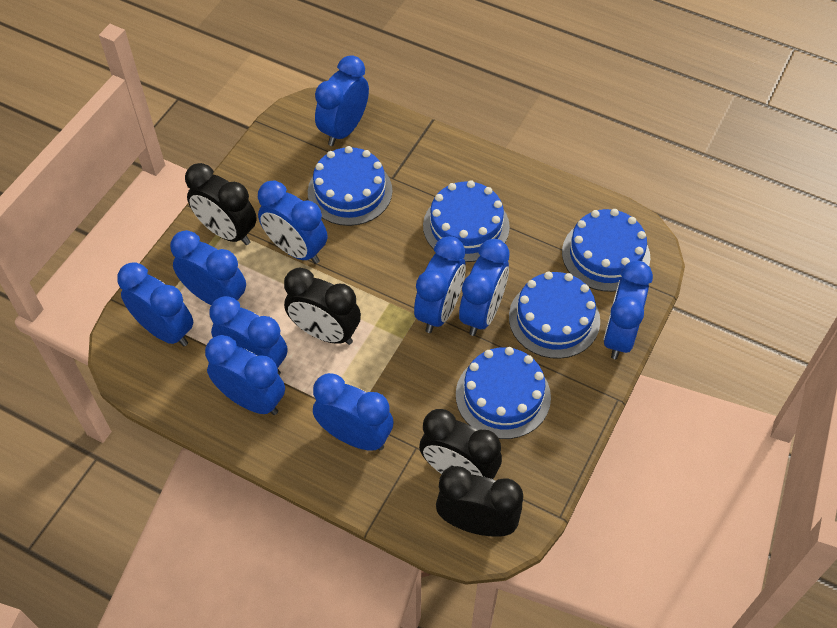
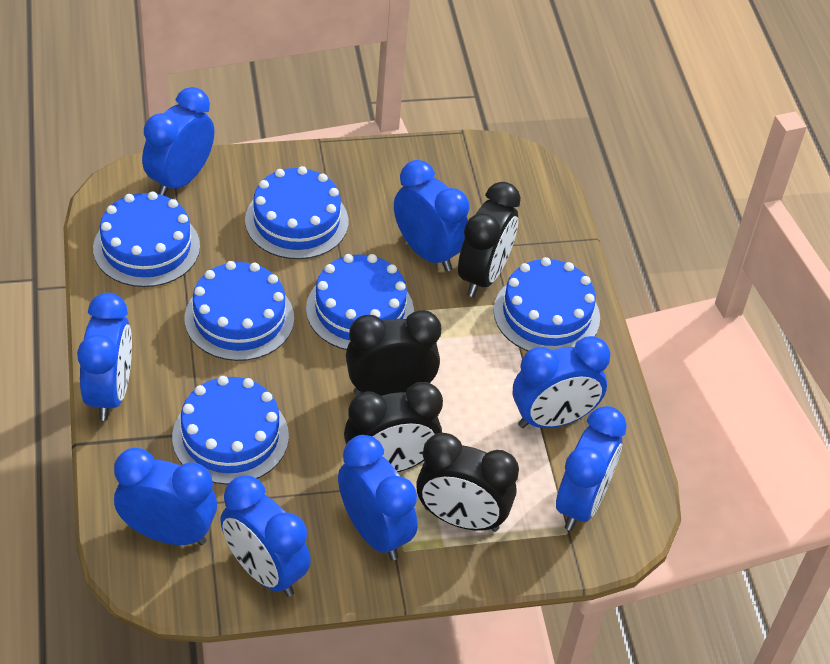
blue cake: [308,146,392,226] [423,180,510,262] [456,347,551,439] [509,272,600,359] [562,209,650,292] = 5 -> [93,191,200,287] [172,376,289,485] [185,261,294,361] [245,166,348,259] [306,254,414,350] [493,257,600,351] = 6
blue clock: [118,262,193,347] [170,230,246,305] [205,335,285,415] [209,296,288,375] [258,180,328,264] [313,373,394,451] [315,55,369,146] [414,236,466,333] [459,239,510,336] [603,261,653,359] = 10 -> [77,293,132,421] [114,448,217,545] [142,87,215,196] [220,476,311,597] [338,435,417,560] [394,160,469,271] [512,336,610,428] [556,406,627,531] = 8

